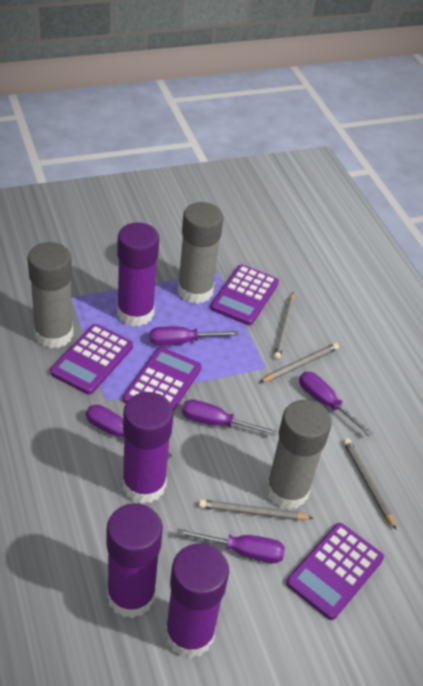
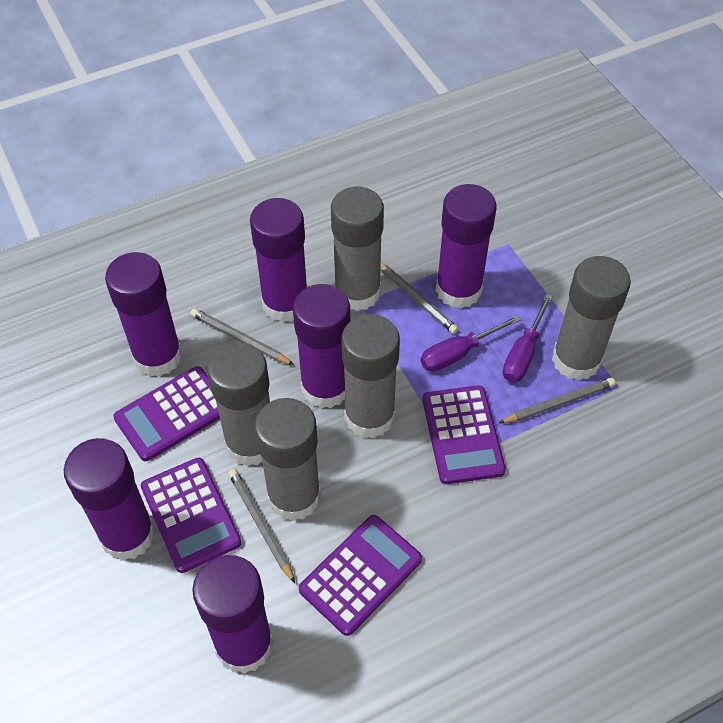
grey glue stick: [28,242,73,348] [177,202,223,304] [266,400,332,509] = 3 -> [207,342,270,466] [254,398,321,521] [331,187,384,311] [341,314,400,438] [552,256,631,381] = 5
purple glue stick: [106,503,163,618] [117,222,159,326] [122,392,174,504] [165,543,229,658] = 4 -> [64,438,155,561] [105,252,182,377] [192,555,273,674] [250,198,307,323] [293,284,350,409] [436,184,496,309] = 6
purple screwdriver: [86,405,172,459] [150,327,239,346] [177,528,285,563] [182,399,277,436] [299,372,373,436] = 5 -> [421,315,521,372] [503,294,553,382] = 2

